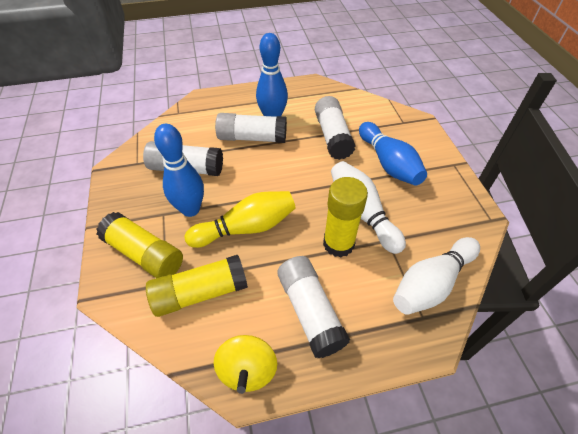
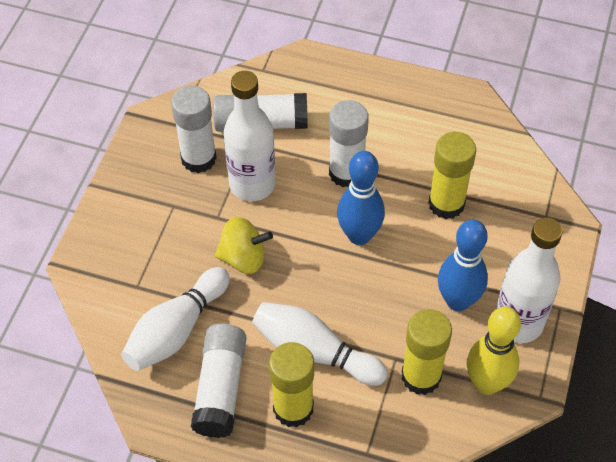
blue bowling pin: [154,124,204,217] [256,33,288,117] [359,122,427,186] = 3 -> [337,151,385,245] [438,220,488,311] = 2
white bottle: none = 0 -> [224,71,276,201] [496,217,563,343] = 2

